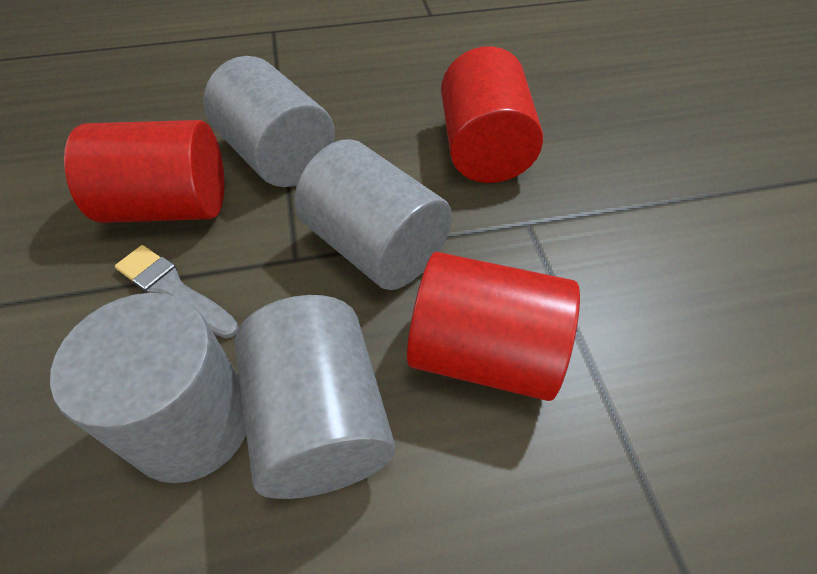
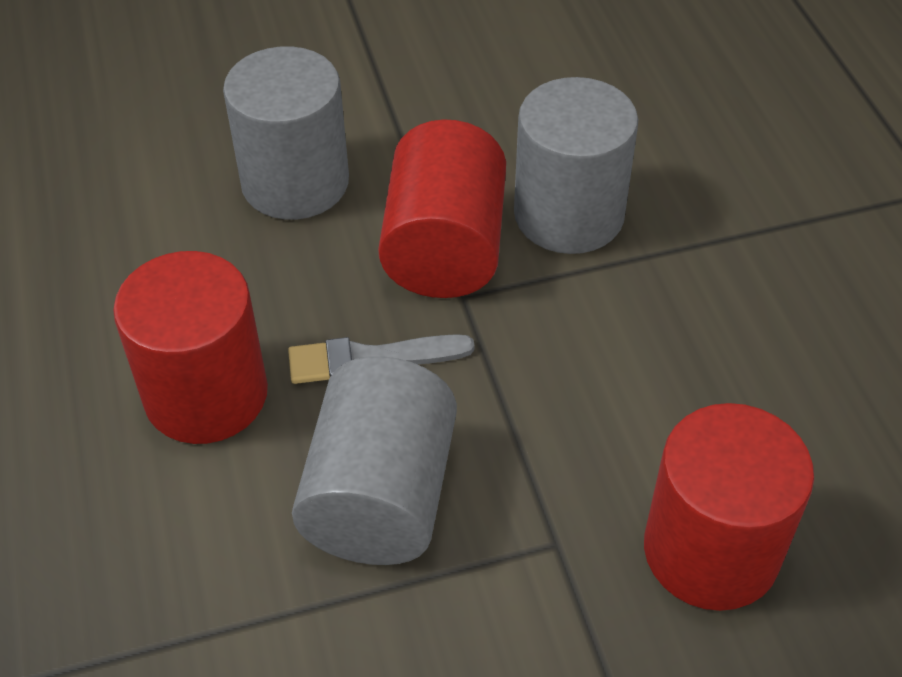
grey cylinder: [50,293,246,483] [203,56,335,187] [235,295,395,499] [294,139,452,290] = 4 -> [223,46,349,220] [292,356,457,565] [514,77,638,254] = 3

